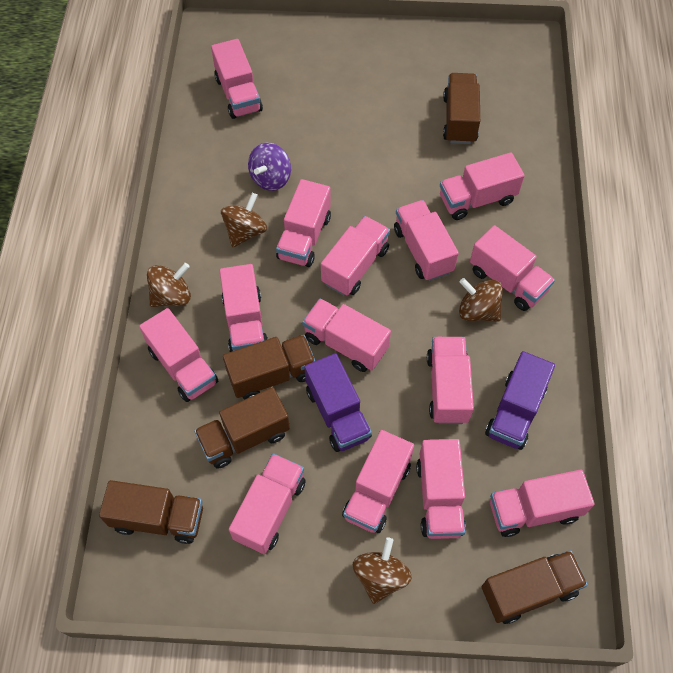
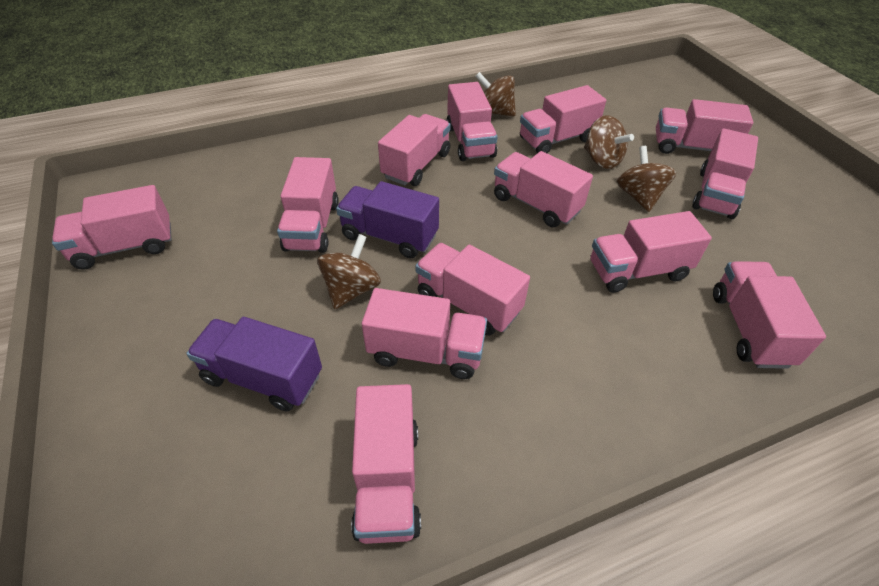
brown truck: [99,480,203,544] [194,387,290,469] [223,335,315,400] [443,73,480,144] [482,550,588,624] = 5 -> none = 0
pink truck: [139,308,218,402] [211,39,263,119] [220,264,268,352] [229,453,306,554] [276,179,331,267] [302,298,391,372] [321,216,390,296] [342,430,414,533] [394,200,459,281] [416,439,466,539] [427,337,474,424] [440,152,525,220] [470,225,555,311] [490,469,595,537] = 14 -> [52,185,172,270] [277,157,339,253] [351,384,421,544] [362,288,487,379] [378,114,450,186] [415,243,530,336] [446,82,498,161] [494,151,593,227] [520,85,606,153] [590,211,712,293] [656,99,753,154] [692,128,758,219] [713,261,826,369] = 13
purple spinning top: [248,143,291,191] = 1 -> none = 0

